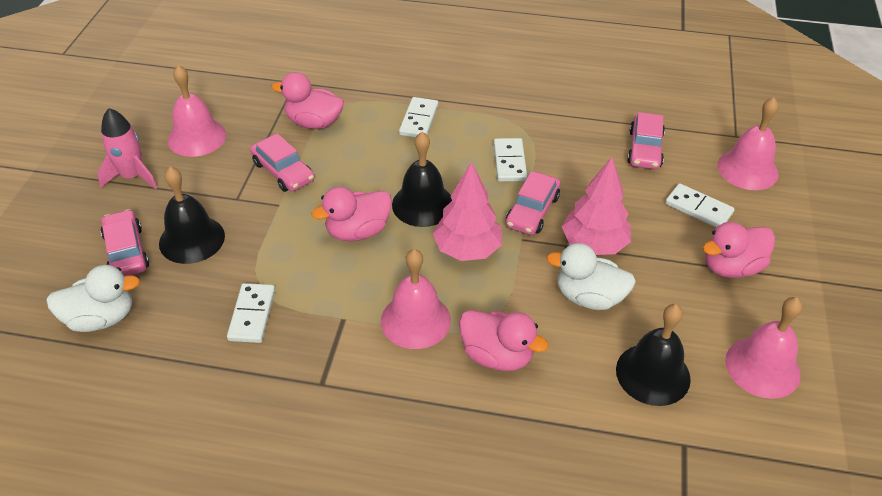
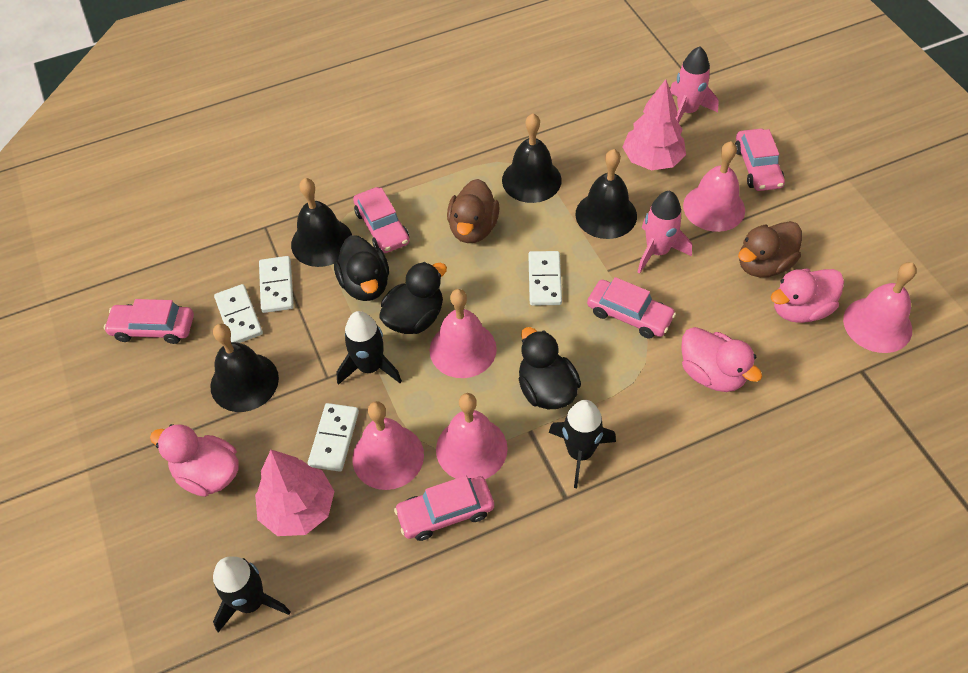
black bell: [159,167,225,264] [392,132,452,227] [616,304,691,406] = 3 -> [210,324,279,412] [291,178,352,267] [502,113,562,203] [575,149,637,239] = 4
black duck: none = 0 -> [334,235,389,301] [379,262,447,334] [519,327,581,410] = 3
black rocket: none = 0 -> [213,557,291,633] [336,311,402,385] [549,400,616,488] = 3
brown duck: none = 0 -> [447,179,500,243] [738,221,802,277] = 2
pink bell: [168,65,226,157] [381,249,451,349] [717,97,779,190] [725,297,803,399] = 4 -> [352,401,424,490] [430,289,497,378] [436,393,508,479] [683,141,745,232] [843,262,917,353] = 5
pink car: [100,209,149,276] [250,133,314,192] [506,171,561,235] [627,112,665,169] = 4 -> [104,299,194,344] [353,187,409,253] [394,476,494,541] [587,277,676,339] [735,129,785,191] = 5
pink duck: [272,72,344,129] [311,187,392,242] [459,310,548,371] [703,222,775,278] = 4 -> [150,424,238,497] [681,327,762,392] [771,269,844,323] = 3
pink rocket: [97,108,157,190] = 1 -> [638,191,692,273] [670,46,719,123] = 2
white duck: [46,265,140,332] [546,243,636,310] = 2 -> none = 0

